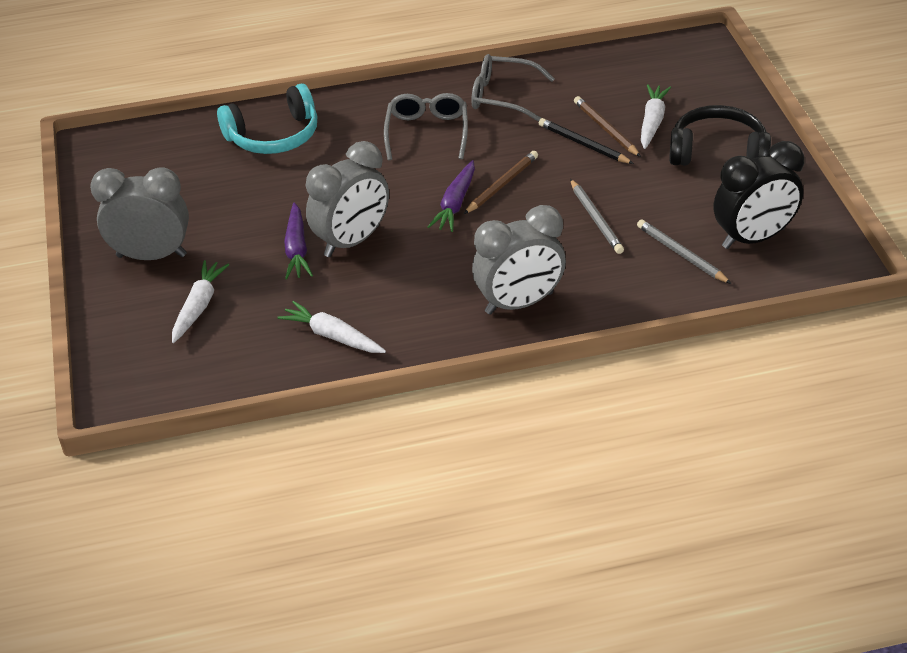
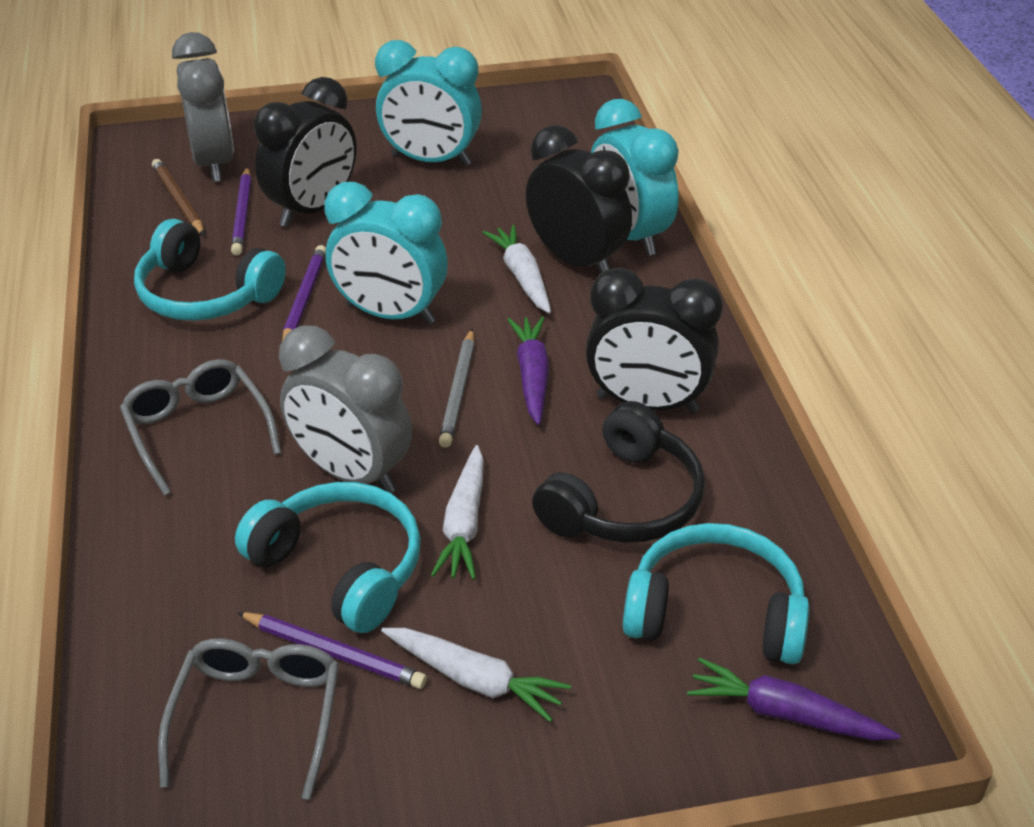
black clock: [714,141,804,249] = 1 -> [254,77,356,227] [526,125,632,273] [585,267,723,413] = 3
black pencil: [539,118,634,164] = 1 -> none = 0
brown pencil: [464,151,538,214] [574,96,641,157] = 2 -> [152,159,204,235] = 1
grey clock: [90,167,189,260] [306,141,389,257] [472,205,566,315] = 3 -> [172,32,234,182] [279,325,412,493] = 2
grey pencil: [570,179,624,254] [637,219,732,284] = 2 -> [439,329,475,448] = 1
purple pencil: none = 0 -> [231,167,251,255] [237,612,427,689] [282,245,326,341] = 3
turquoise clock: none = 0 -> [324,182,448,324] [375,40,482,166] [591,99,679,256] = 3
turquoise headphones: [217,83,317,154] = 1 -> [134,219,286,321] [235,482,421,633] [623,523,810,664] = 3

